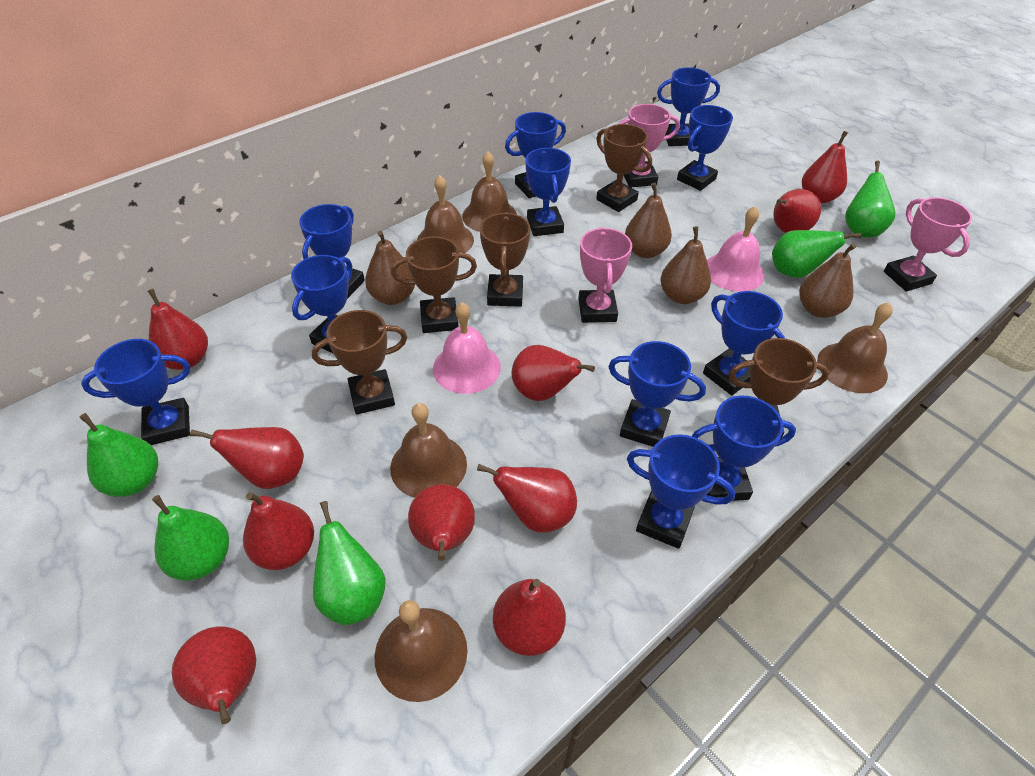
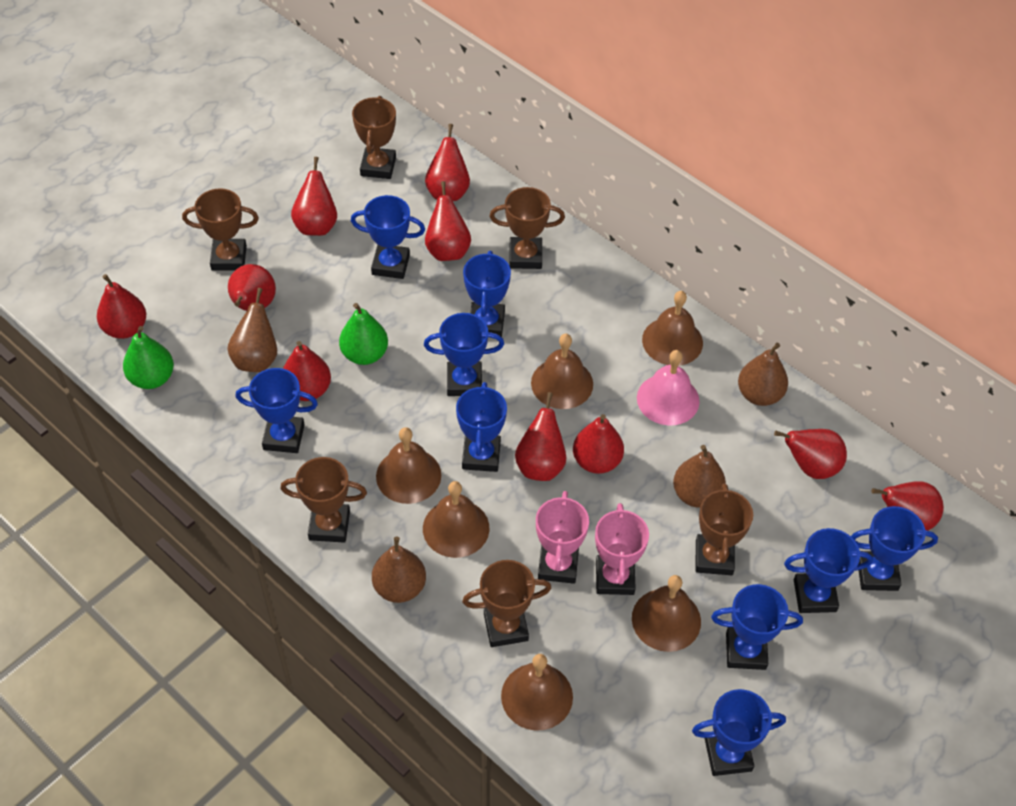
blue trophy: [81,339,190,445] [291,255,352,353] [299,204,365,299] [505,112,566,198] [525,148,571,236] [608,341,706,447] [627,434,735,549] [657,67,720,146] [677,105,733,191] [692,396,796,501] [703,291,785,395] = 11 -> [236,368,318,453] [351,195,425,279] [424,313,504,396] [456,382,507,472] [463,251,511,337] [692,689,786,776] [711,584,803,670] [784,528,873,613] [851,506,938,591] = 9
brown bell: [375,600,467,702] [390,403,467,498] [417,175,474,253] [462,151,517,232] [817,302,893,393] = 5 -> [376,427,441,504] [423,481,489,558] [501,654,573,731] [531,334,593,409] [632,575,701,652] [642,291,703,366] = 6
brown trophy: [312,310,408,415] [391,236,477,333] [480,212,530,307] [596,124,652,212] [728,338,829,438] = 5 -> [182,188,259,271] [280,457,367,543] [352,96,396,179] [462,560,551,647] [490,187,565,269] [695,483,753,575] = 6
green pear: [79,413,158,497] [152,495,229,581] [313,501,386,625] [772,230,861,278] [845,161,895,237] = 5 -> [123,326,174,389] [339,303,388,365] = 2
pink bell: [433,302,501,394] [707,206,765,292] = 2 -> [637,350,699,425] = 1
pink trophy: [578,227,632,323] [619,104,680,187] [884,197,972,292] = 3 -> [536,491,589,584] [595,503,649,595] = 2

